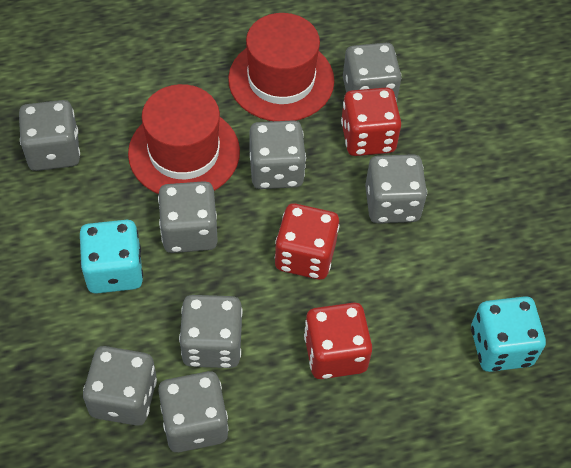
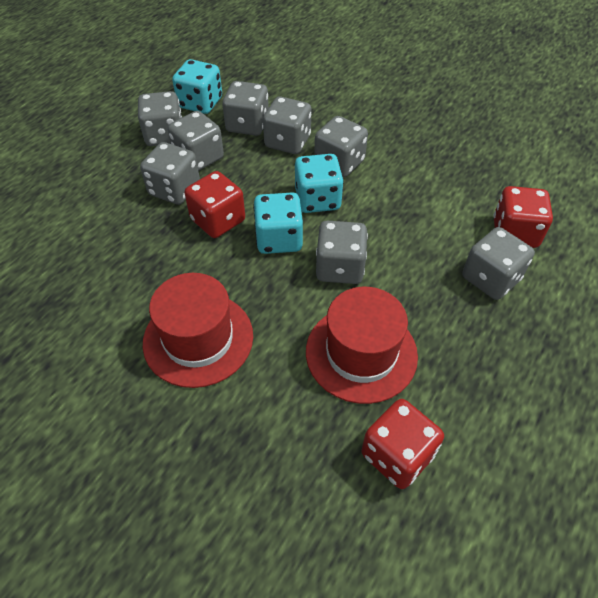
turquoise dice: [80,220,143,294] [471,296,546,372] = 2 -> [172,59,222,114] [253,193,303,254] [295,154,344,213] = 3

